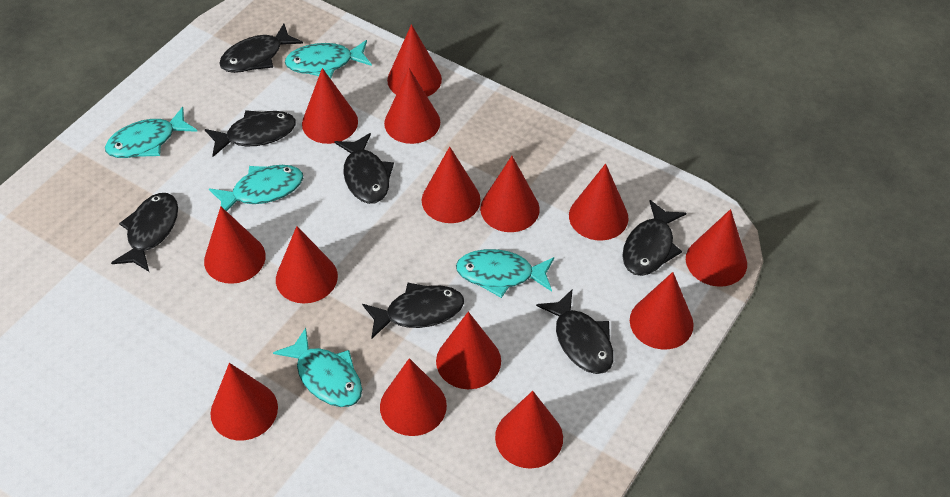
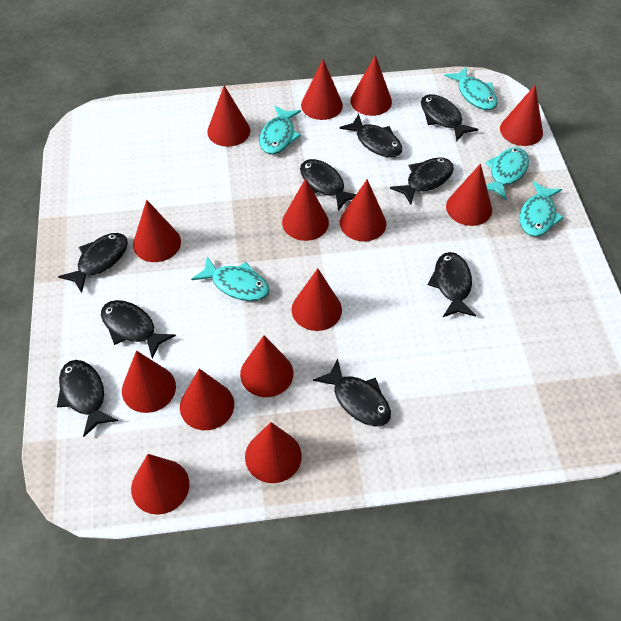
black fish: [111,193,178,272] [205,110,296,157] [219,24,303,73] [334,133,394,204] [362,283,464,338] [536,290,614,374] [622,200,686,276] = 7 -> [57,360,118,437] [58,233,128,293] [101,300,176,359] [300,159,356,211] [313,359,391,427] [339,114,402,157] [390,157,454,205] [421,94,478,141] [428,252,476,317] = 9

